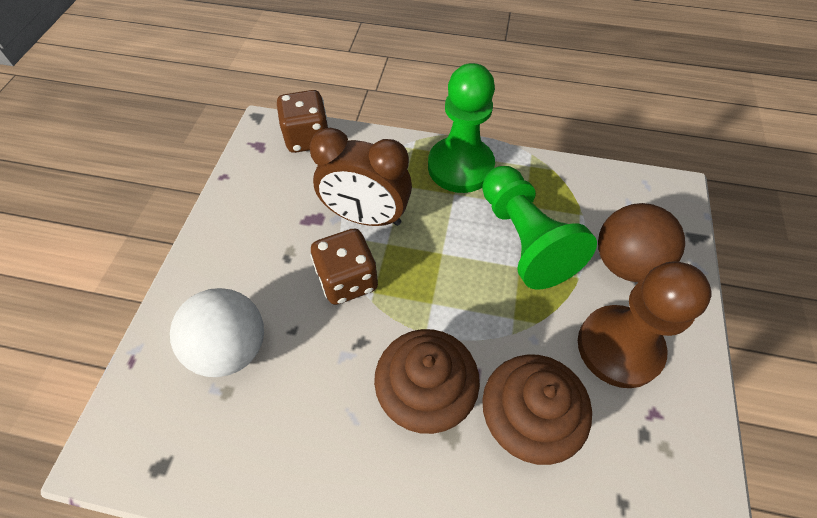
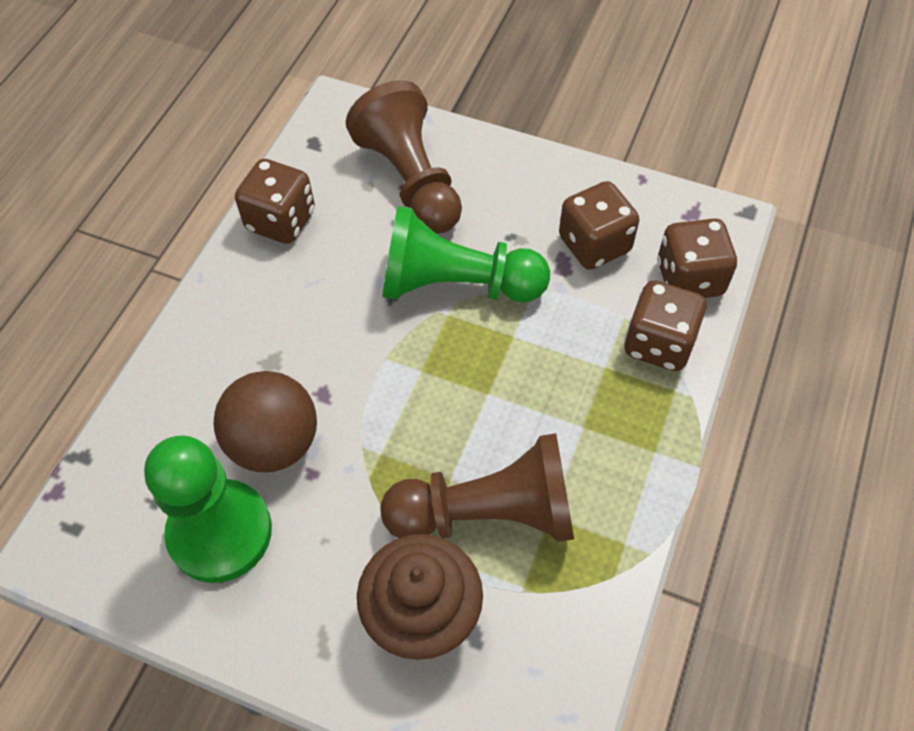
brown clock: [310,127,412,226] = 1 -> none = 0
brown cupcake: [374,329,480,434] [482,355,592,465] = 2 -> [357,534,483,660] = 1
brown dice: [277,90,329,153] [310,228,378,305] = 2 -> [235,159,315,244] [559,181,639,270] [624,280,706,371] [657,218,737,298] = 4
brown pawn: [578,261,711,388] = 1 -> [346,80,462,234] [380,433,574,542] = 2
white ball: [170,288,264,377] = 1 -> none = 0

